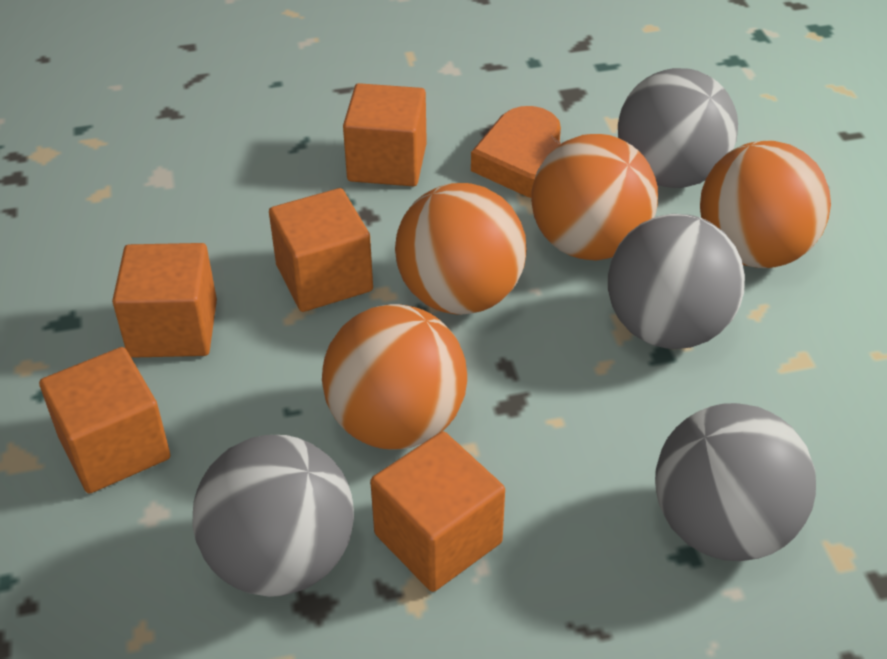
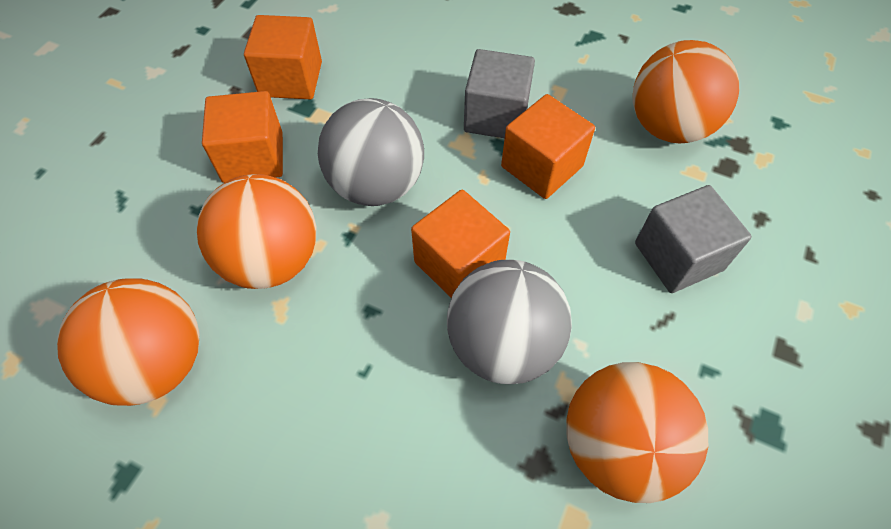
grey ball: [192,435,354,597] [608,214,745,349] [618,68,738,188] [655,403,816,561] = 4 -> [318,98,424,206] [447,260,572,384] = 2
grey cube: none = 0 -> [464,49,535,138] [635,185,752,293] = 2
orange cube: [39,347,170,494] [112,243,217,358] [269,188,373,312] [343,83,427,186] [370,431,505,592] = 5 -> [202,91,283,183] [244,15,322,99] [411,190,510,298] [501,94,595,199] = 4
orange heart: [471,106,562,198] = 1 -> none = 0

